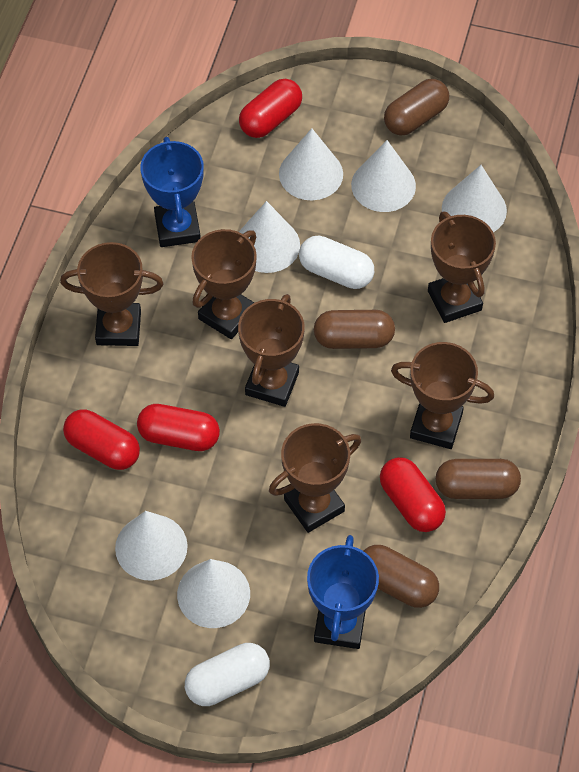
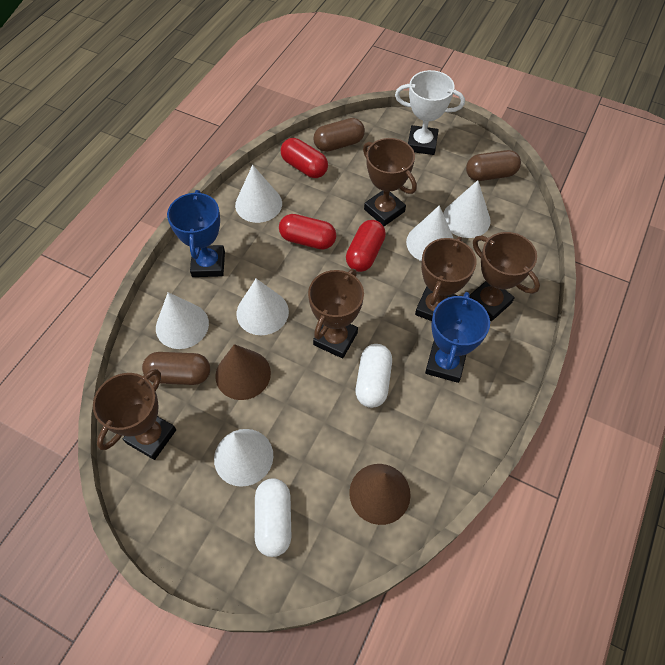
brown capsule: [314,310,395,349] [363,545,439,608] [384,79,449,135] [436,459,521,499] = 4 -> [142,352,210,385] [313,118,365,152] [466,150,521,181] = 3
brown cone: none = 0 -> [215,344,271,400] [349,464,411,525] = 2
brown trophy: [60,242,164,346] [191,229,257,339] [238,294,305,407] [269,423,361,533] [391,342,494,449] [428,211,496,323] = 6 -> [93,369,176,460] [308,269,364,358] [363,138,417,226] [415,237,477,321] [469,232,540,321] = 5
red capsule: [63,409,140,470] [137,404,220,451] [239,79,302,138] [380,457,446,532] = 4 -> [279,214,336,250] [281,138,328,178] [346,220,386,272] = 3
white trophy: none = 0 -> [395,70,465,155] = 1

